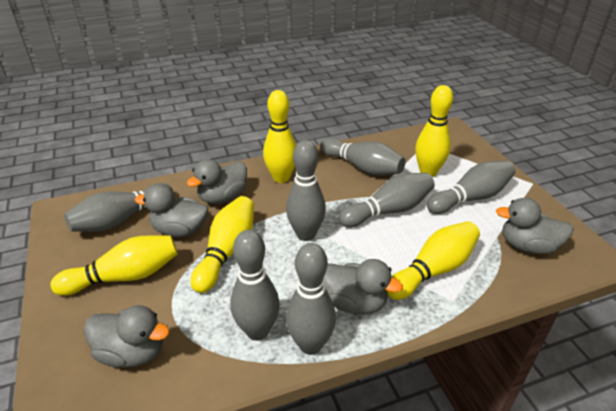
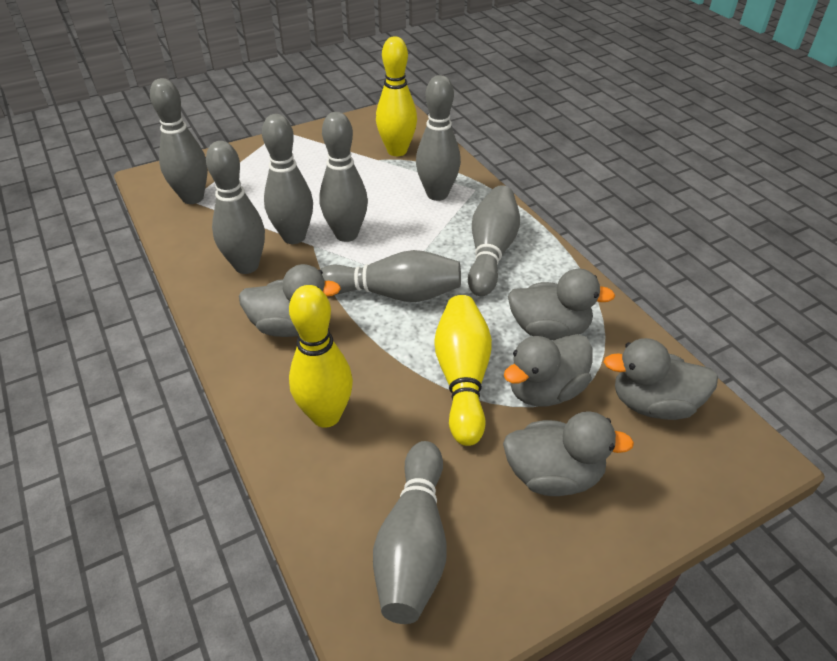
grey bowling pin: [64,183,173,232] [230,230,280,341] [286,140,326,241] [286,243,336,355] [320,138,405,176] [339,173,435,227] [427,161,515,214] = 7 -> [150,78,208,204] [206,141,265,274] [262,114,313,244] [319,112,368,242] [320,250,461,302] [373,441,447,624] [416,75,461,201] [468,186,520,296] = 8
yellow bowling pin: [50,235,177,296] [191,196,254,293] [263,90,296,183] [387,221,480,300] [415,85,453,177] = 5 -> [289,285,353,428] [376,36,417,156] [434,295,492,446] = 3

